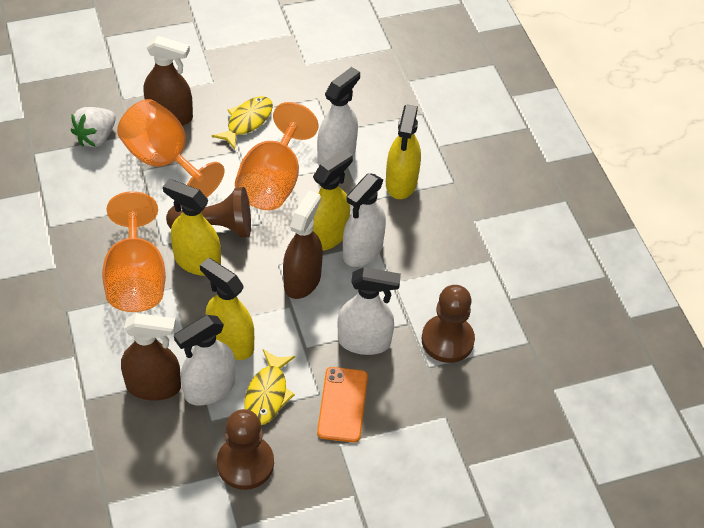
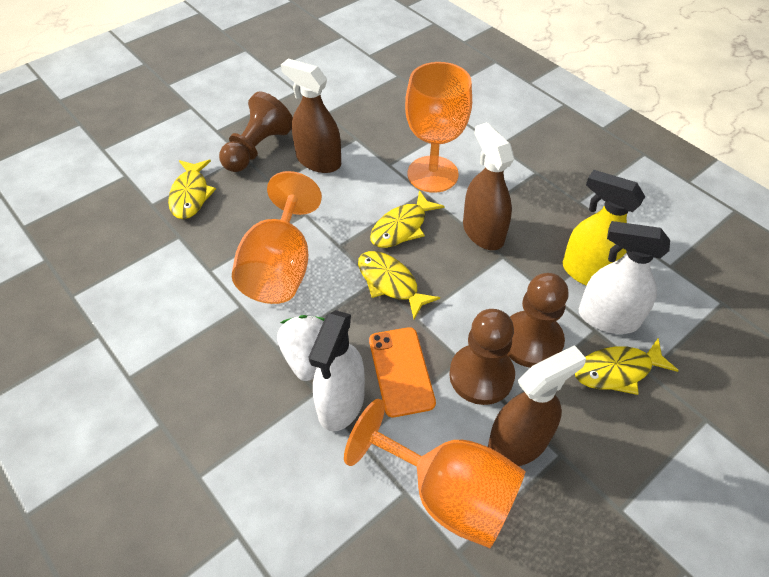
white spray bottle: [174,315,235,405] [317,67,360,165] [337,267,401,355] [343,173,386,267] = 4 -> [309,310,365,431] [579,221,670,334] = 2
yellow fish: [212,96,273,149] [245,349,295,425] = 2 -> [168,160,216,219] [358,251,440,319] [370,190,444,248] [575,338,679,395] = 4
yellow spray bottle: [163,179,221,276] [200,258,254,360] [313,149,353,251] [386,105,421,199] = 4 -> [563,170,645,286] = 1

